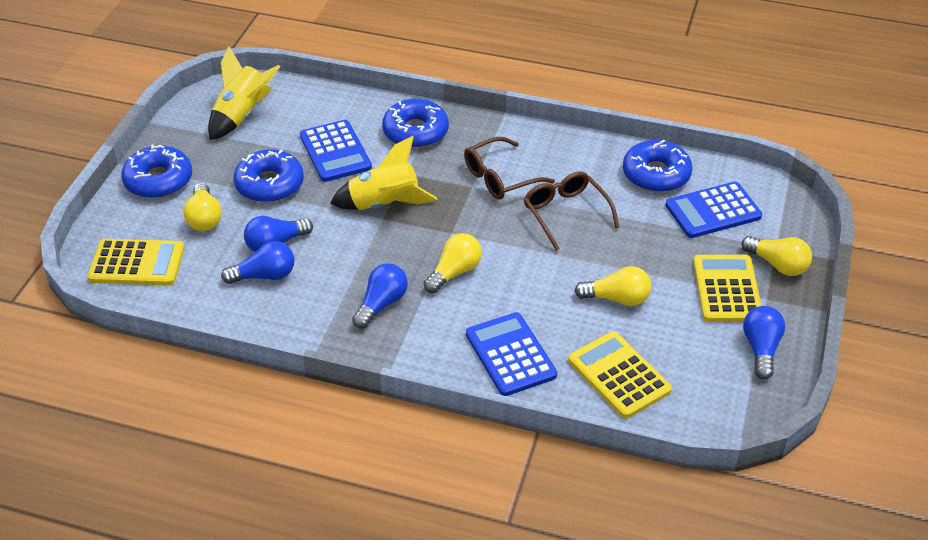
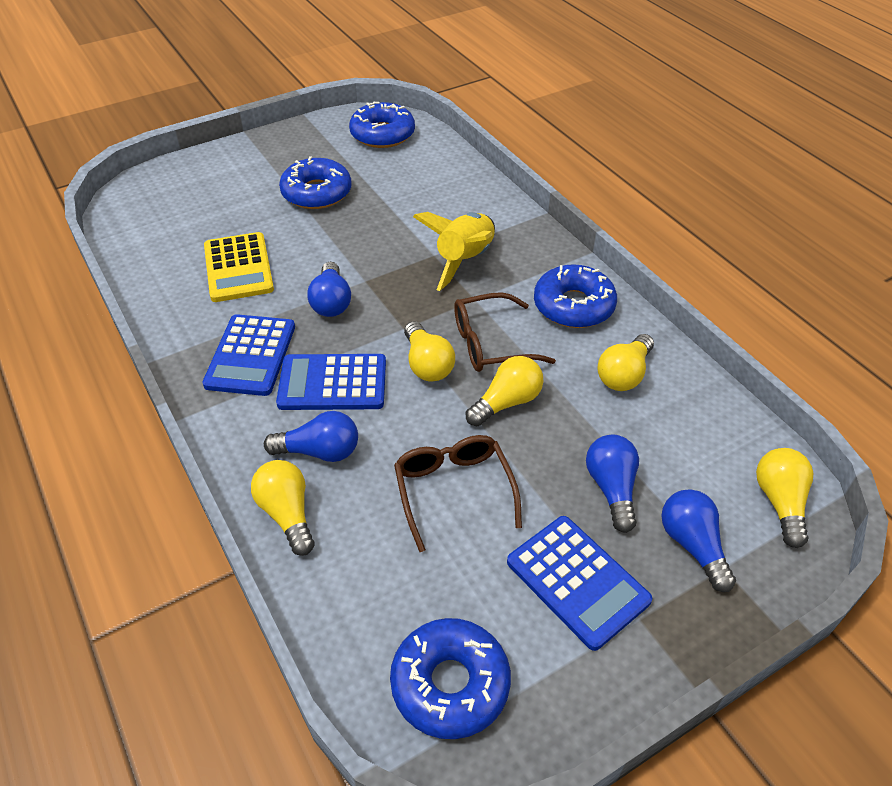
yellow calculator: [87,239,185,285] [568,331,672,418] [693,255,762,322] = 3 -> [204,232,274,302] = 1
yellow light bulb: [183,183,222,231] [424,233,482,293] [574,266,651,306] [741,236,812,276] = 4 -> [251,460,315,556] [404,321,455,382] [466,356,543,426] [597,334,654,391] [756,448,813,548] = 5
yellow rocket: [208,47,280,140] [330,136,437,210] = 2 -> [413,212,495,291] = 1

